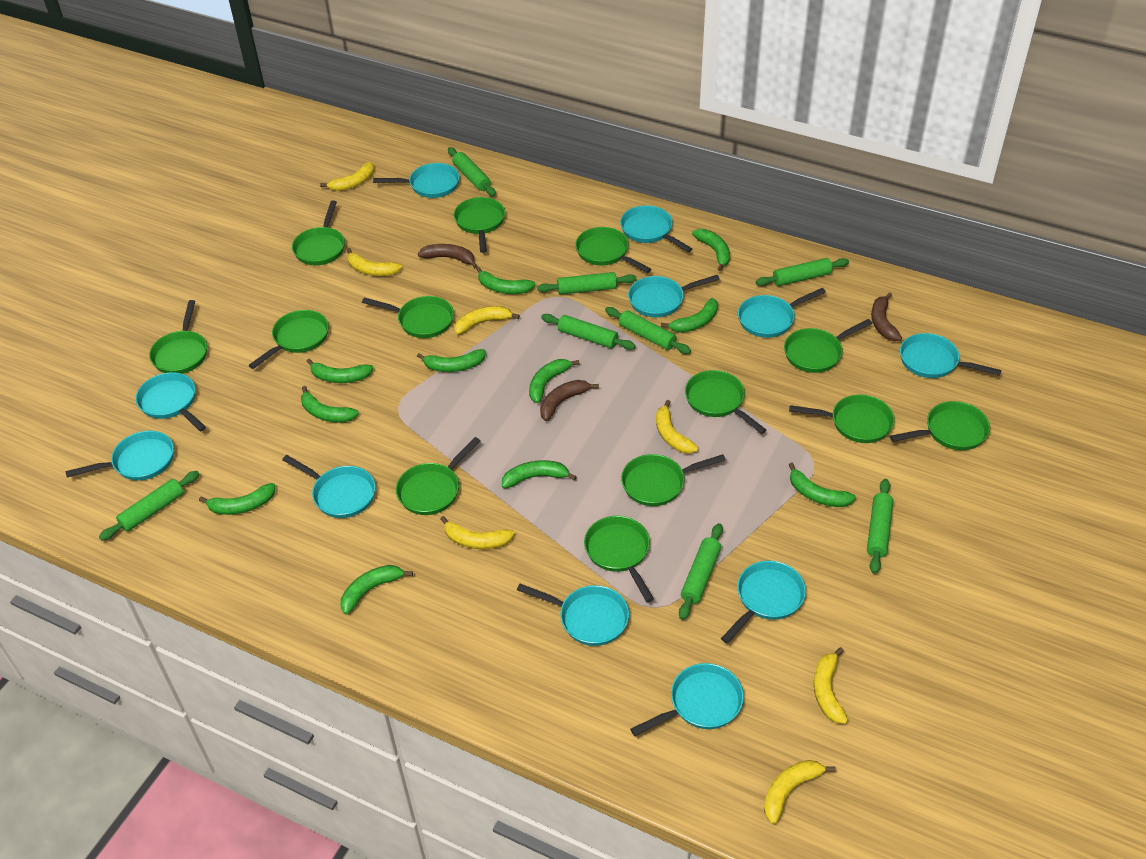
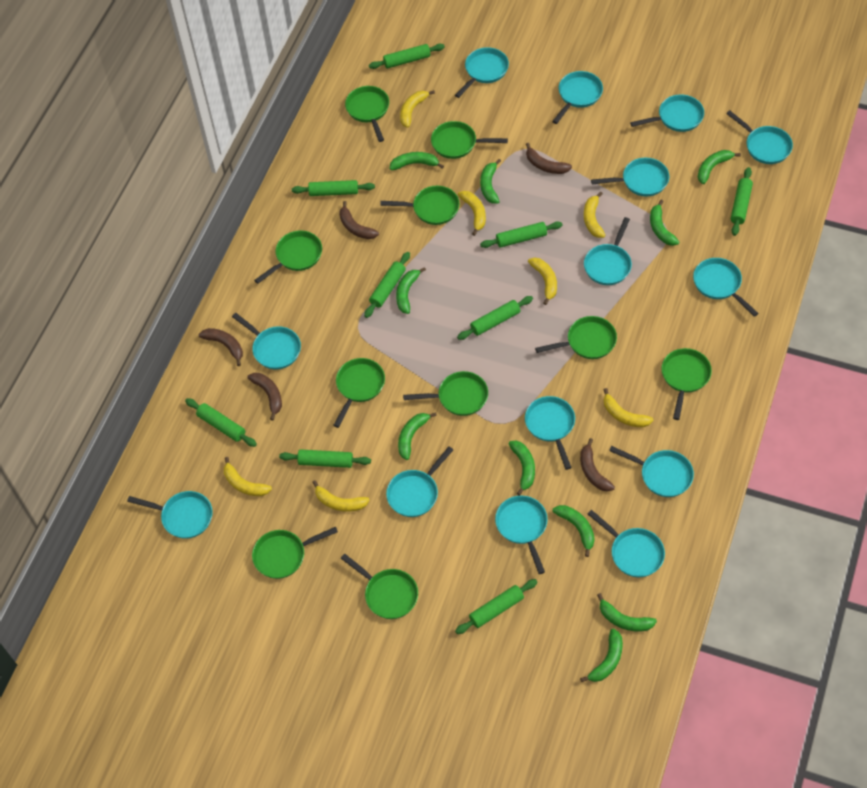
brown banana: [418,244,478,268] [540,380,599,421] [871,292,902,341] = 3 -> [198,328,243,366] [247,373,282,421] [339,201,379,239] [526,143,572,174] [580,438,615,492] = 5
green banana: [199,483,275,515] [301,386,359,423] [306,359,373,383] [340,565,413,614] [417,349,486,372] [476,267,535,294] [502,460,577,488] [529,359,580,403] [661,298,718,333] [692,229,730,271] [788,463,856,507] = 11 -> [390,152,444,170] [396,267,426,314] [398,412,437,460] [480,159,501,204] [509,441,535,496] [553,505,595,557] [580,628,623,682] [597,593,657,631] [650,200,679,246] [698,150,741,184] = 10
green pan: [149,300,207,374] [248,310,329,369] [292,200,345,265] [362,296,454,338] [396,437,480,515] [454,197,505,253] [575,227,651,273] [584,516,654,602] [621,454,726,506] [685,370,766,434] [784,319,872,373] [789,395,895,443] [890,401,990,450] = 13 -> [252,527,338,579] [254,231,322,284] [333,358,385,428] [341,554,418,619] [345,86,389,142] [380,186,459,225] [403,371,488,416] [431,121,508,159] [535,316,617,359] [661,348,712,420] = 10
green rolling pin: [99,471,200,541] [448,147,496,196] [537,272,636,295] [541,314,636,350] [605,307,691,354] [679,523,723,620] [756,258,849,286] [867,479,893,574] = 8 -> [185,398,257,447] [279,449,371,468] [292,180,375,196] [364,252,410,318] [369,44,445,69] [455,579,537,634] [457,296,533,340] [480,221,563,248] [731,167,753,236] = 9
turquoise pan: [65,431,174,480] [136,372,206,432] [282,455,376,518] [373,163,460,198] [517,584,629,646] [620,205,692,252] [628,275,720,317] [630,663,744,736] [721,561,806,644] [738,288,826,338] [900,333,1002,378] = 11 -> [127,491,213,539] [232,313,301,370] [386,447,453,517] [455,47,509,98] [495,496,548,574] [525,396,575,470] [552,71,603,124] [584,217,632,285] [588,510,665,577] [591,158,669,197] [609,446,694,497] [630,94,704,132] [693,258,759,317] [726,110,793,164] = 14

